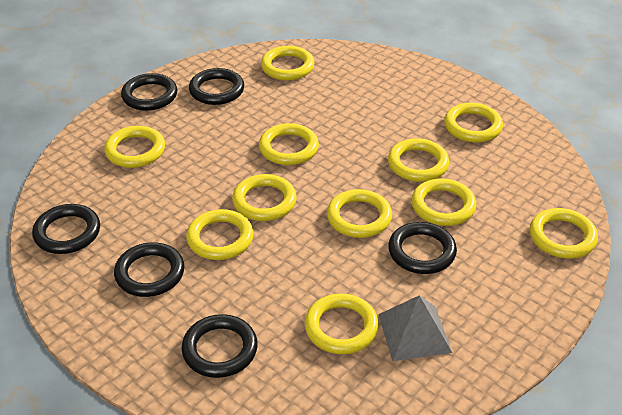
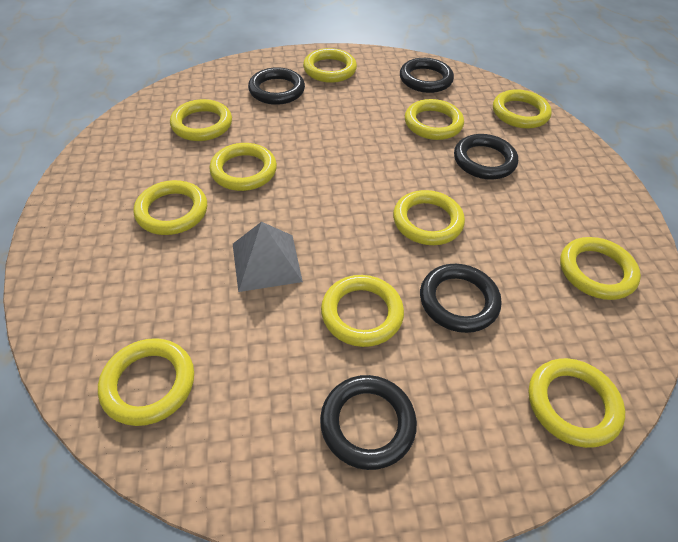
black ring: [32,204,100,254] [114,242,184,297] [121,73,177,111] [181,314,258,378] [189,68,244,105] [388,222,457,274] = 6 -> [248,67,305,105] [320,375,417,470] [400,58,454,93] [420,264,502,333] [454,134,518,180] = 5

